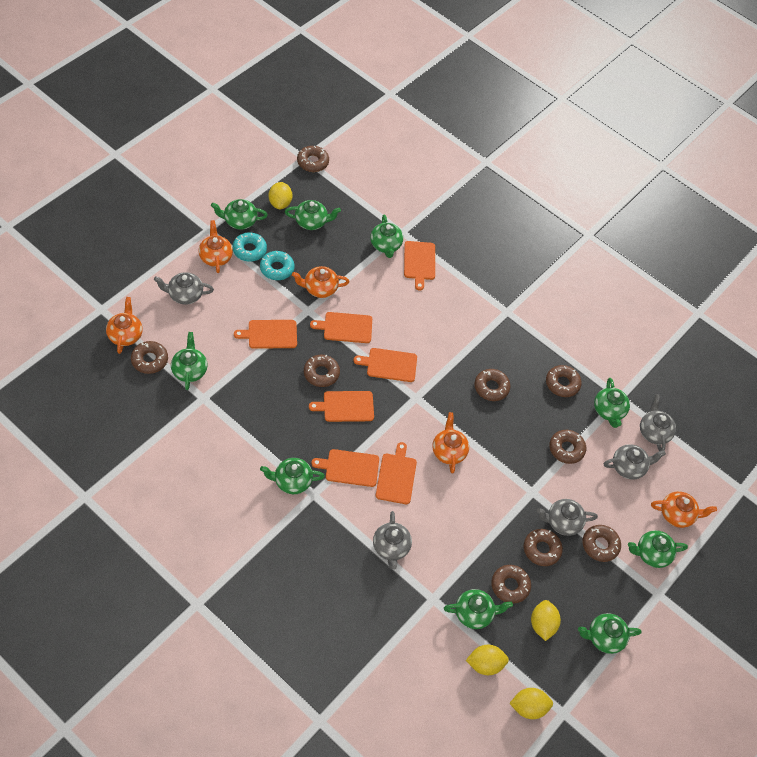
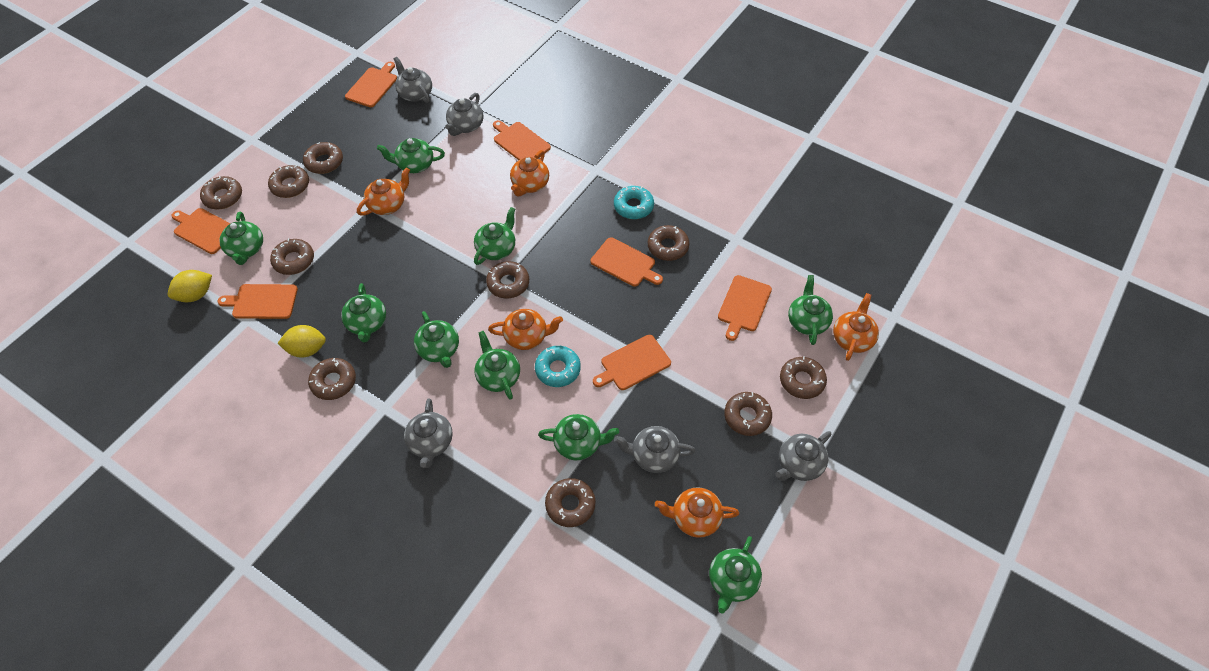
brown donut: [131,341,168,374] [297,146,329,172] [304,355,340,387] [474,369,511,401] [491,565,531,604] [524,529,563,566] [546,365,582,397] [549,430,586,464] [582,525,621,562] = 9 -> [200,176,242,210] [268,165,309,198] [270,238,314,275] [303,142,343,174] [308,358,356,400] [486,261,529,298] [545,478,596,527] [648,225,690,261] [724,392,772,436] [780,356,827,399] = 10
yellow lemon: [269,182,292,209] [466,645,509,675] [510,688,553,719] [531,600,561,641] = 4 -> [168,270,212,302] [278,325,326,358] = 2

